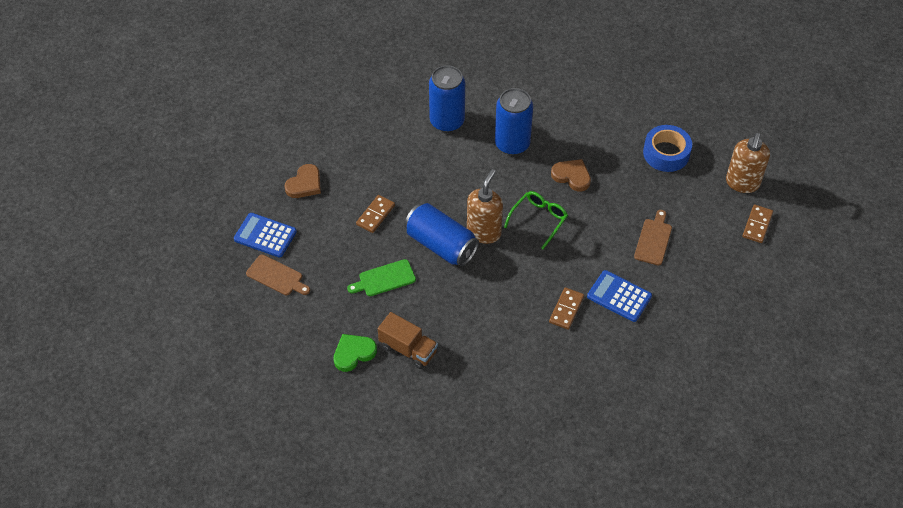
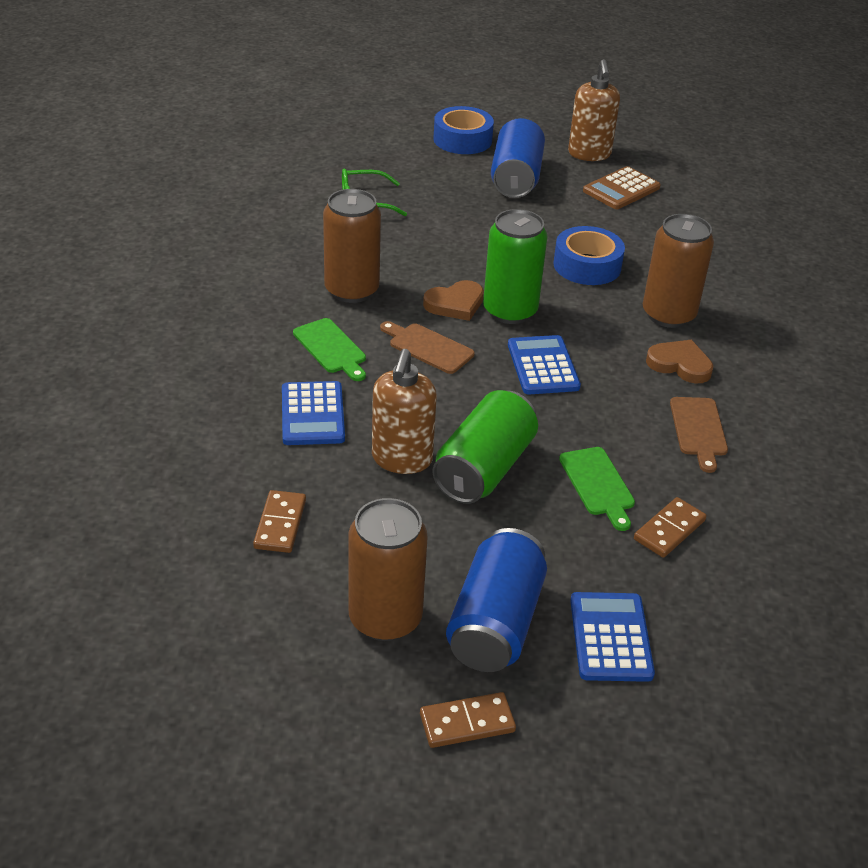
blue calculator: [234,213,297,258] [587,270,652,322] = 2 -> [282,381,345,445] [508,335,581,394] [570,592,655,682] = 3
blue can: [405,203,479,267] [429,65,465,132] [495,88,533,155] = 3 -> [446,528,547,672] [491,118,545,198] = 2
blue tape: [643,125,692,172] = 1 -> [433,106,494,154] [553,226,625,285] = 2
brown calculator: none = 0 -> [583,166,661,209] = 1
brown can: none = 0 -> [323,189,381,303] [348,498,428,641] [643,214,714,328] = 3
brown truck: [378,312,438,369] = 1 -> none = 0
green can: none = 0 -> [432,390,538,504] [483,209,548,324] = 2
green cutting board: [347,259,416,296] = 1 -> [293,318,366,381] [559,447,635,531] = 2
green heart: [333,334,377,372] = 1 -> none = 0

